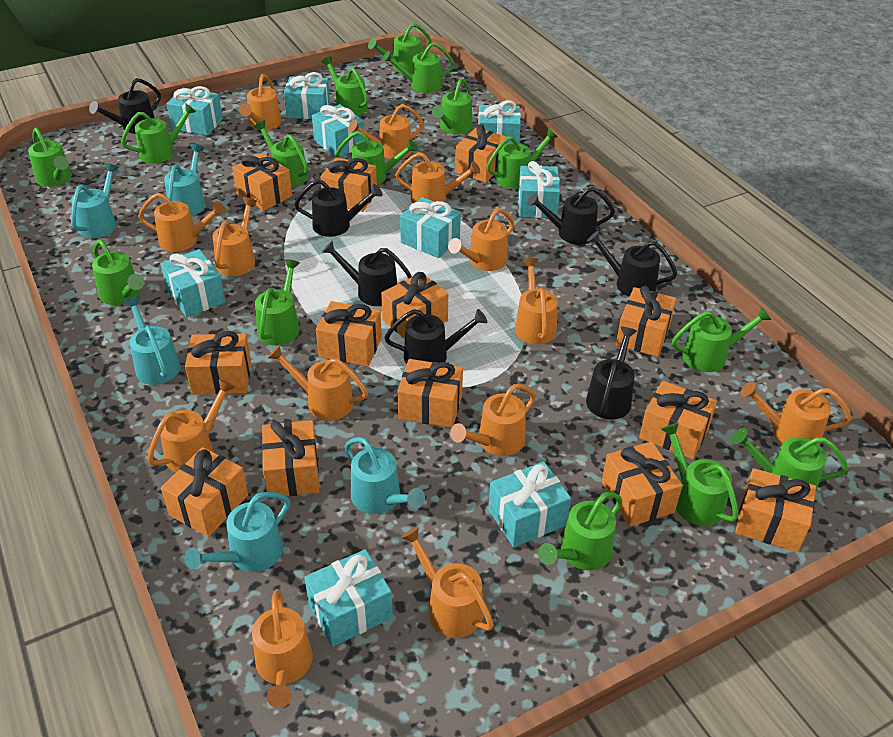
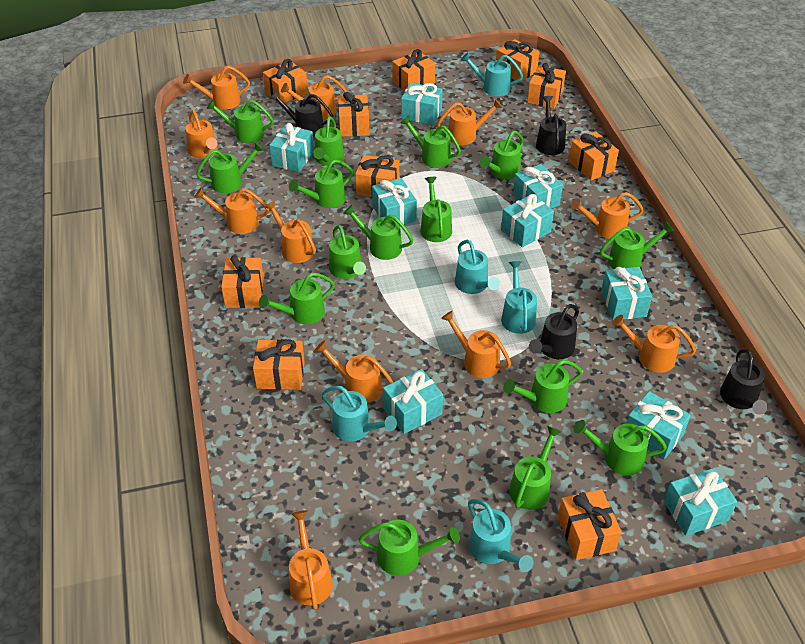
black watering can: [89,78,161,134] [294,179,383,237] [322,241,412,306] [384,309,487,364] [527,187,615,245] [586,326,637,419] [587,231,677,297] = 7 -> [269,90,333,136] [529,304,579,359] [536,96,567,155] [720,349,768,415] = 4
orange gift: [161,447,248,537] [185,331,251,394] [232,153,292,211] [262,420,319,496] [316,301,382,367] [320,157,377,212] [381,272,448,339] [397,359,463,428] [455,124,507,183] [602,441,683,527] [616,286,676,357] [639,381,717,459] [735,468,816,552] = 13 -> [221,256,264,308] [253,339,305,390] [263,59,308,103] [338,92,370,137] [355,155,399,197] [392,49,435,91] [496,39,539,83] [527,63,566,109] [558,489,622,560] [569,131,619,181] = 10
orange watering can: [138,193,226,252] [147,379,235,472] [213,197,257,276] [239,74,281,130] [252,589,313,708] [268,345,368,420] [348,104,424,159] [395,152,480,203] [401,527,494,638] [448,208,514,271] [450,384,536,456] [515,258,558,344] [740,382,852,445] = 13 -> [183,66,250,109] [186,110,218,158] [195,187,269,234] [264,201,316,263] [281,75,347,119] [289,510,333,610] [315,341,393,403] [437,99,502,145] [441,311,511,378] [571,192,644,239] [612,315,696,373] = 11

